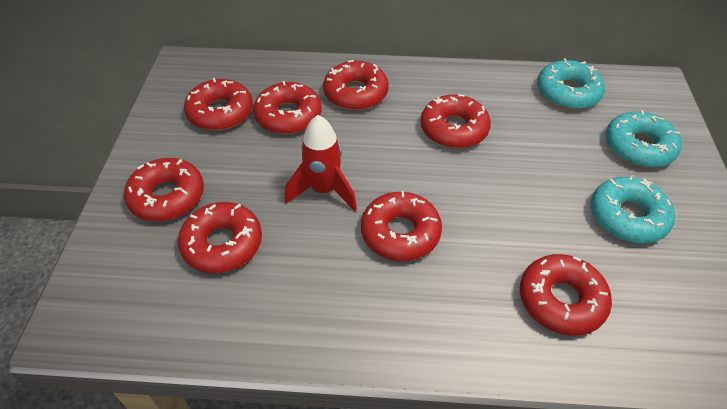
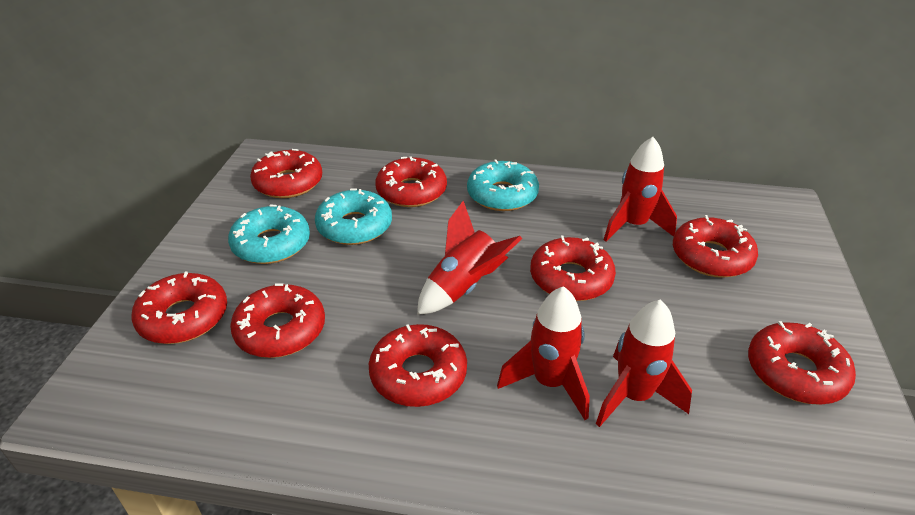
red rocket: [285,115,357,211] = 1 -> [417,201,522,315] [497,286,590,420] [596,300,692,427] [604,137,677,242] = 4

